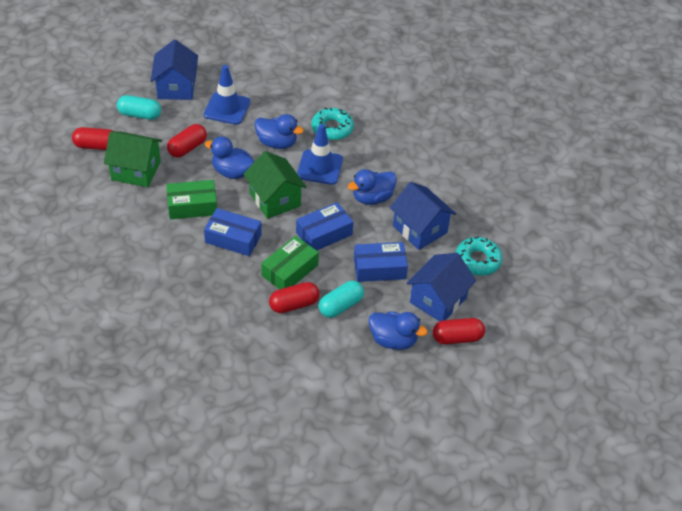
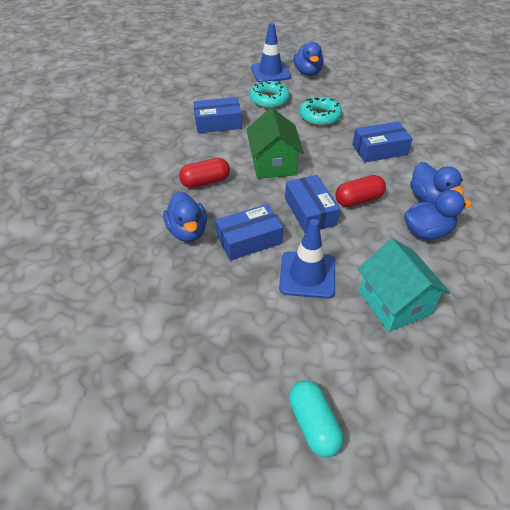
blue box: [204,208,262,256] [296,202,354,250] [354,242,408,282] = 3 -> [193,97,242,133] [216,204,283,261] [285,175,340,233] [352,121,412,162] = 4
blue house: [151,40,198,100] [390,182,456,250] [407,253,476,322] = 3 -> none = 0
green box: [166,180,217,219] [261,236,319,289] = 2 -> none = 0
green house: [104,132,162,187] [244,151,307,219] = 2 -> [246,108,304,179] = 1
red capsule: [72,127,114,150] [167,124,207,158] [269,282,320,313] [433,318,485,345] = 4 -> [179,158,230,188] [335,175,386,207] = 2
turquoise capsule: [117,95,161,120] [319,281,364,318] = 2 -> [289,380,343,457] = 1
turquoise house: none = 0 -> [358,239,450,332] = 1

